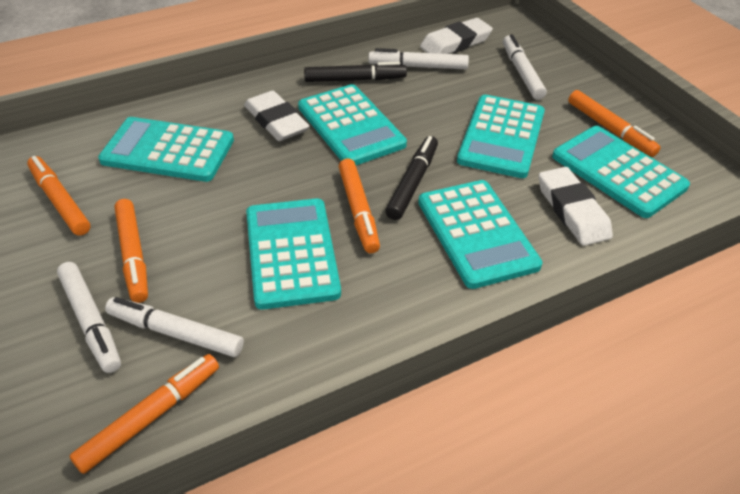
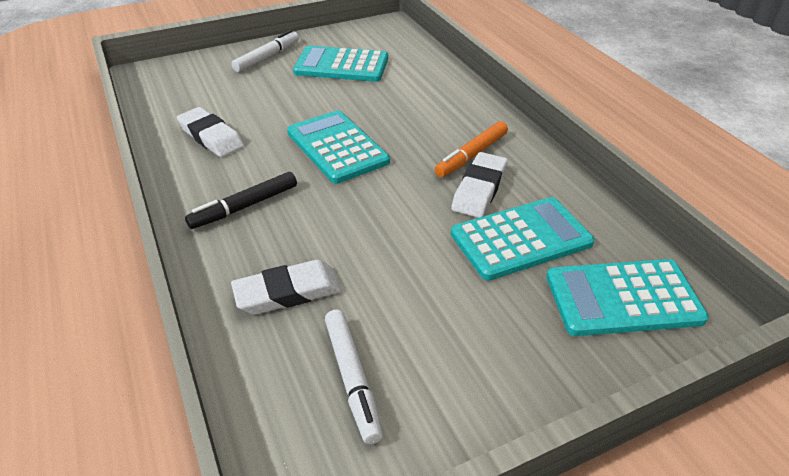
black marker: [304,62,407,82] [385,136,438,220] = 2 -> [185,172,297,229] = 1
orange marker: [27,156,90,236] [70,354,219,474] [114,199,148,303] [339,159,380,253] [568,90,661,157] = 5 -> [434,121,508,177] = 1
turquoise calculator: [98,117,234,182] [246,198,341,310] [298,84,407,165] [418,180,542,289] [457,95,545,178] [552,126,690,218] = 6 -> [287,110,390,184] [293,46,388,82] [451,197,594,281] [546,259,709,336] = 4
white marker: [57,262,121,373] [105,297,244,357] [368,48,469,69] [503,34,547,100] = 4 -> [231,30,299,72] [325,309,383,444] = 2

